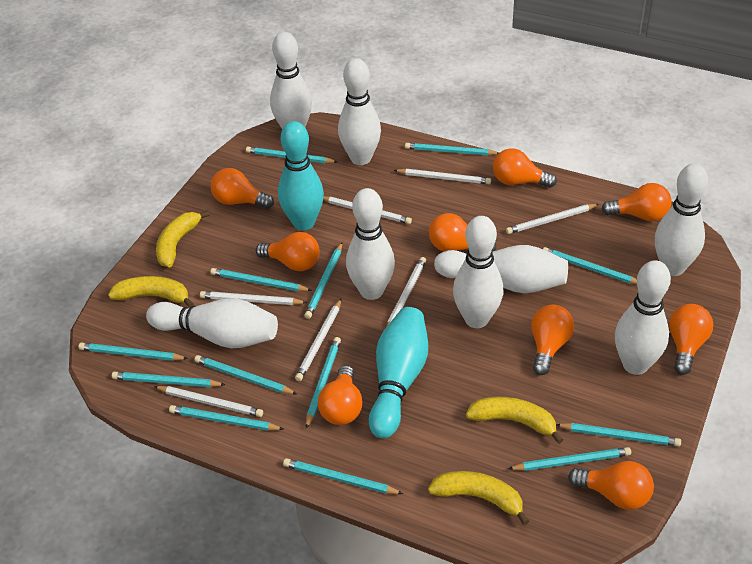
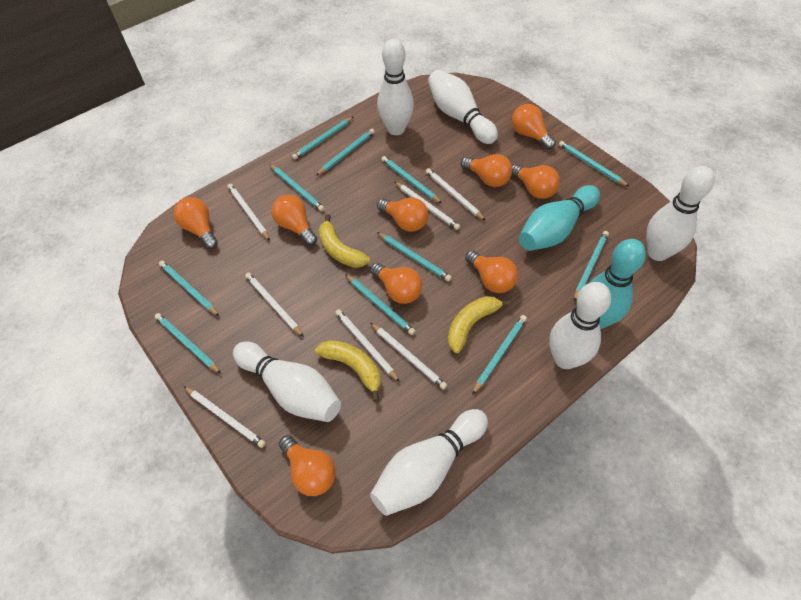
turquoise pencil: [79,343,188,361] [112,372,226,387] [169,405,284,431] [194,355,297,394] [210,268,312,291] [246,147,337,163] [283,458,403,494] [304,243,342,319] [306,337,341,428] [405,143,499,155] [508,447,631,471] [543,247,637,284] [556,423,681,447] = 13 -> [155,313,221,374] [159,261,219,316] [270,164,325,211] [292,117,353,160] [316,129,375,175] [345,274,415,335] [377,232,452,281] [381,156,442,203] [472,315,527,395] [559,141,629,187] [574,231,609,301] = 11
white bowling pin: [146,298,278,348] [270,32,312,130] [338,58,381,165] [346,188,395,300] [434,245,568,293] [453,216,503,328] [615,260,671,375] [655,164,708,276] = 8 -> [233,342,341,422] [370,409,488,516] [377,39,414,135] [428,70,498,144] [549,282,611,369] [646,166,715,261] = 6
yellow banana: [108,276,194,308] [156,210,210,267] [428,471,529,525] [466,397,563,444] = 4 -> [315,340,381,402] [319,214,370,268] [448,296,511,353] = 3

